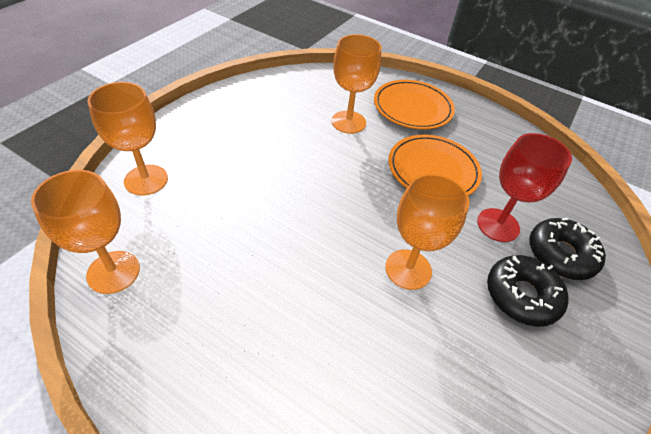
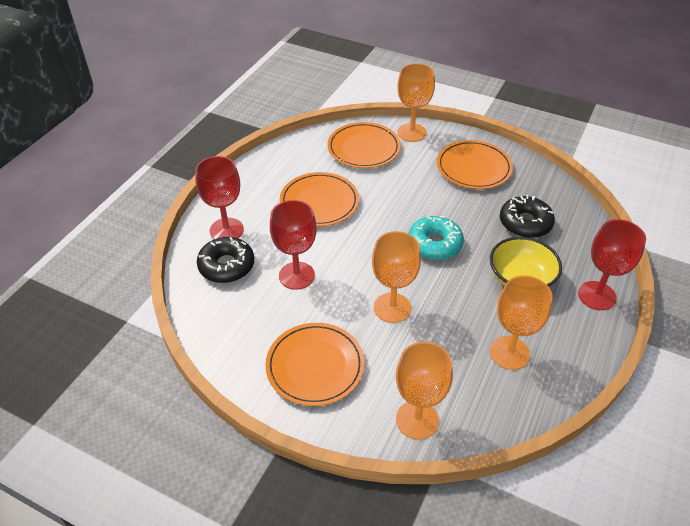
orange plate: [374,80,455,130] [388,135,482,196] = 2 -> [265,323,365,406] [280,172,359,227] [327,122,401,168] [437,140,513,189] = 4
red goblet: [477,133,572,242] = 1 -> [195,156,244,239] [270,200,317,290] [578,219,646,310] = 3
turquoise donut: none = 0 -> [408,216,464,260] = 1
yellow bowl: none = 0 -> [490,237,562,287] = 1

